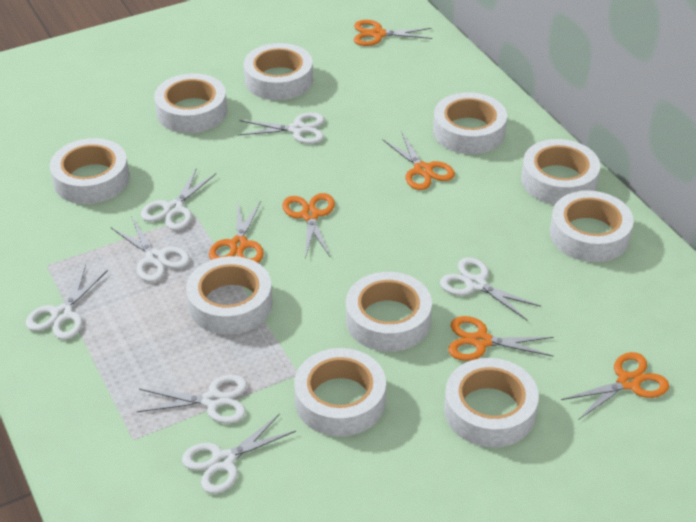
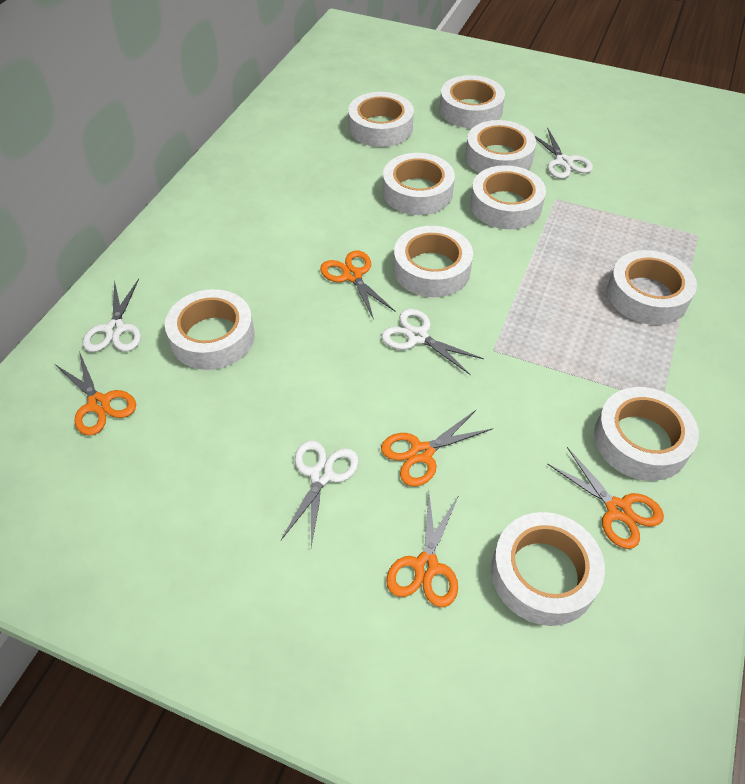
orange scissors: [209,201,264,263] [282,193,335,259] [354,20,432,46] [382,133,455,190] [448,316,554,361] [561,352,669,420] = 6 -> [56,351,136,436] [320,251,396,320] [381,410,493,487] [386,493,459,607] [547,447,664,549] = 5
white scissors: [26,265,108,340] [111,218,190,282] [136,375,247,424] [141,168,216,230] [182,414,296,494] [238,112,325,144] [440,257,541,320] = 7 -> [83,279,141,352] [281,440,359,547] [381,309,484,375] [534,127,593,179] = 4

